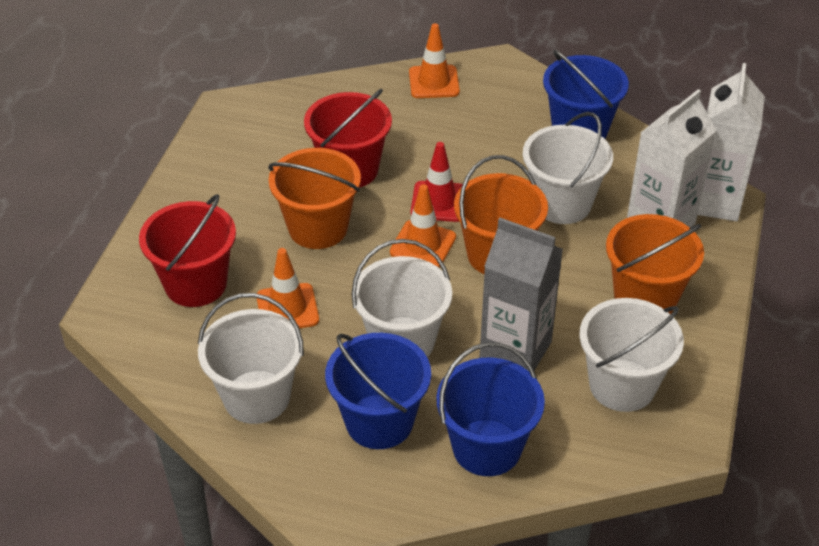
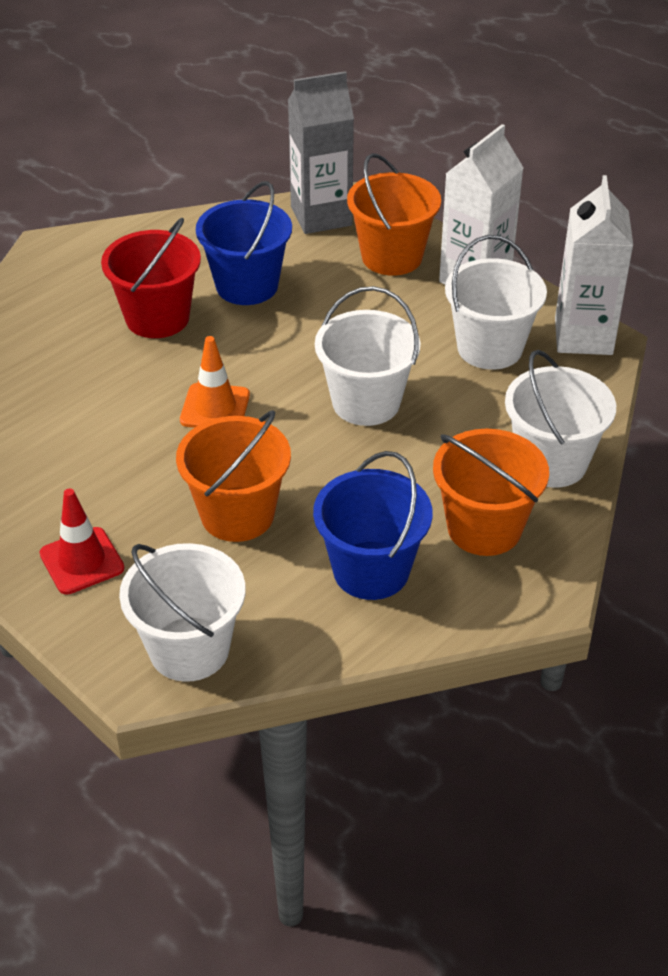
blue bucket: [325,333,431,449] [436,342,545,476] [543,50,629,139] = 3 -> [196,181,292,305] [313,451,433,600] = 2
orange traffic cone: [257,248,319,329] [390,184,456,268] [409,23,460,98] = 3 -> [180,336,250,428] = 1
red bucket: [139,194,236,307] [304,89,392,188] = 2 -> [101,218,201,338] = 1

